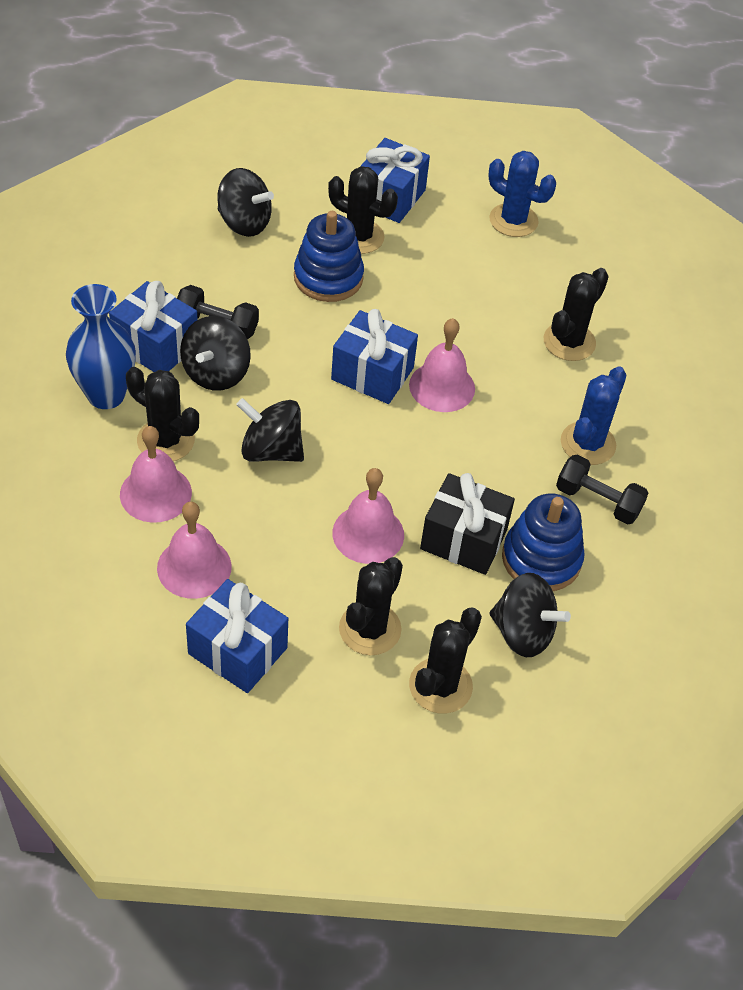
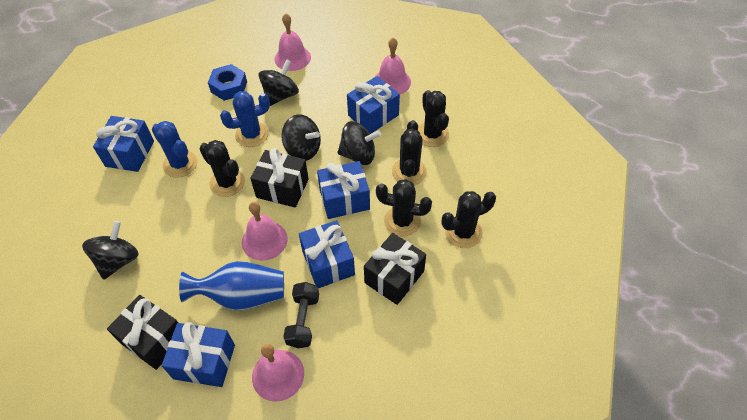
black dumbbell: [177,285,259,339] [556,455,648,525] = 2 -> [283,282,319,348] = 1
black gift: [420,473,515,575] = 1 -> [107,295,178,370] [250,148,309,208] [364,233,426,305] = 3
blue gift: [109,281,198,372] [186,579,288,693] [331,309,418,404] [361,138,430,223] = 4 -> [93,116,154,172] [162,322,235,387] [299,220,355,288] [317,161,370,219] [347,76,400,134] = 5
blue nut: none = 0 -> [208,64,247,101] = 1
blue stacking toy: [294,211,364,302] [502,493,585,591] = 2 -> none = 0

